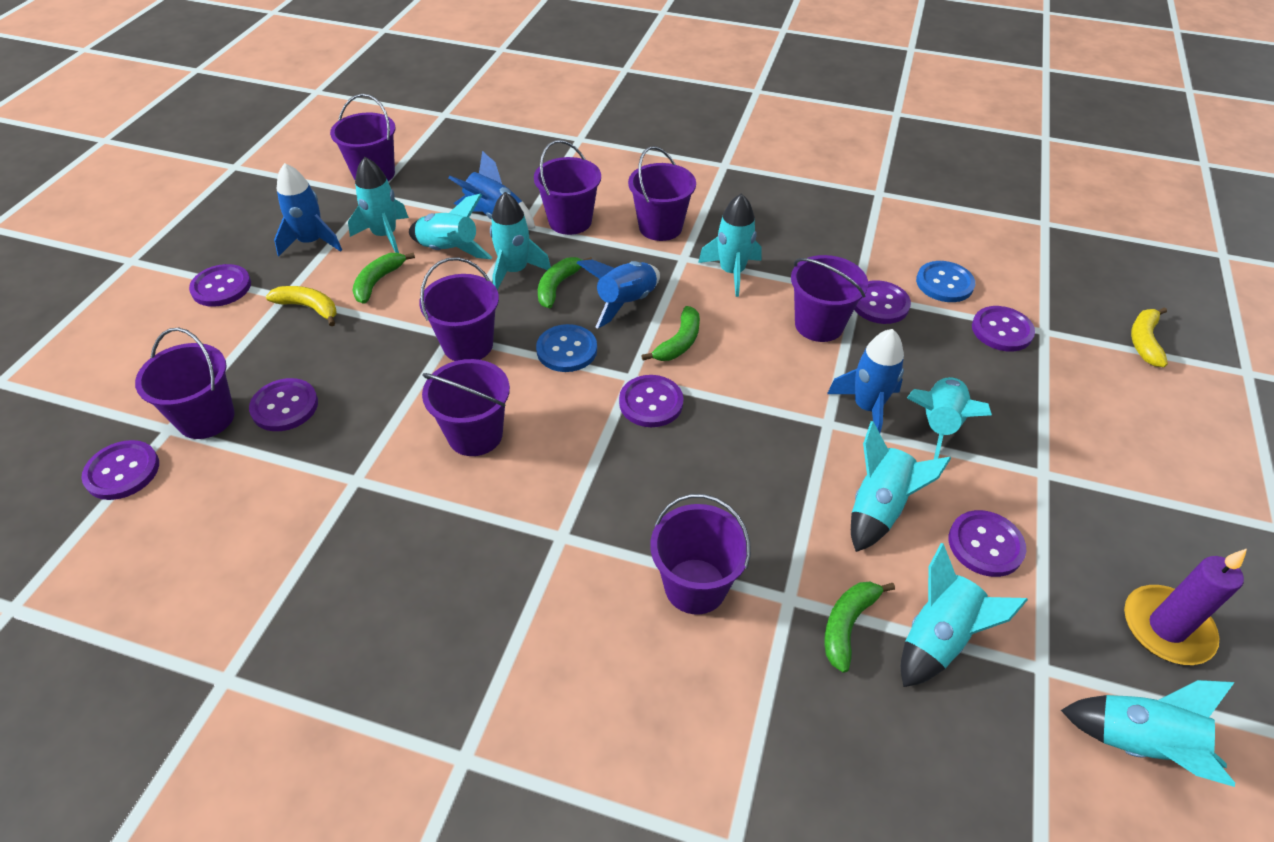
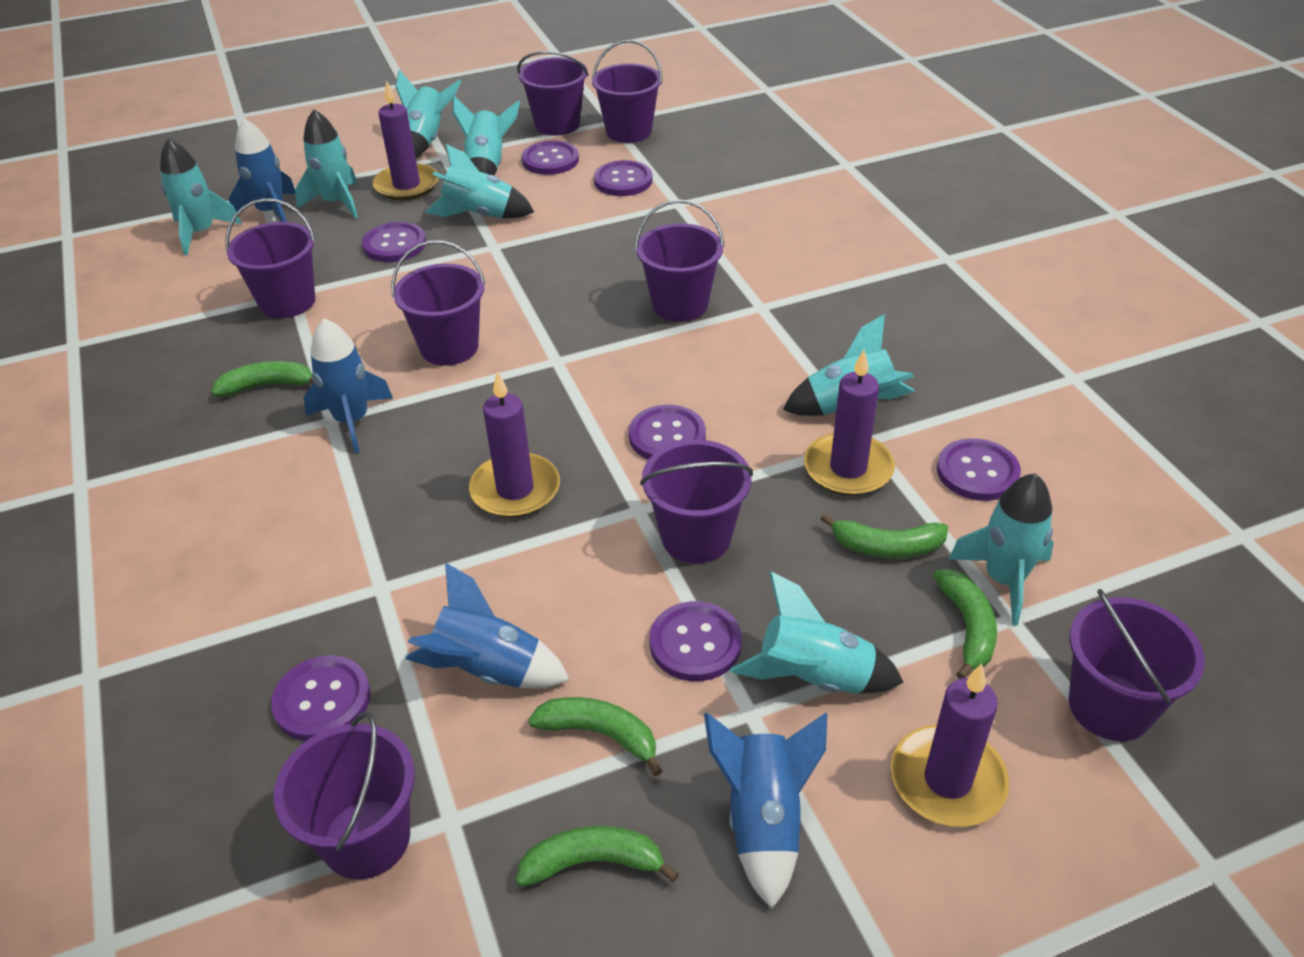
blue button: [536,324,597,372] [916,261,975,302] = 2 -> none = 0
green banana: [352,252,415,304] [538,257,592,308] [641,306,700,361] [824,582,895,673] = 4 -> [211,361,314,397] [516,826,679,887] [528,697,662,776] [821,513,948,558] [933,569,997,679] = 5
purple candle: [1124,549,1247,665] = 1 -> [373,80,439,200] [469,371,560,518] [804,350,895,496] [891,664,1009,827] = 4
yellow banana: [266,286,337,326] [1131,307,1168,367] = 2 -> none = 0

